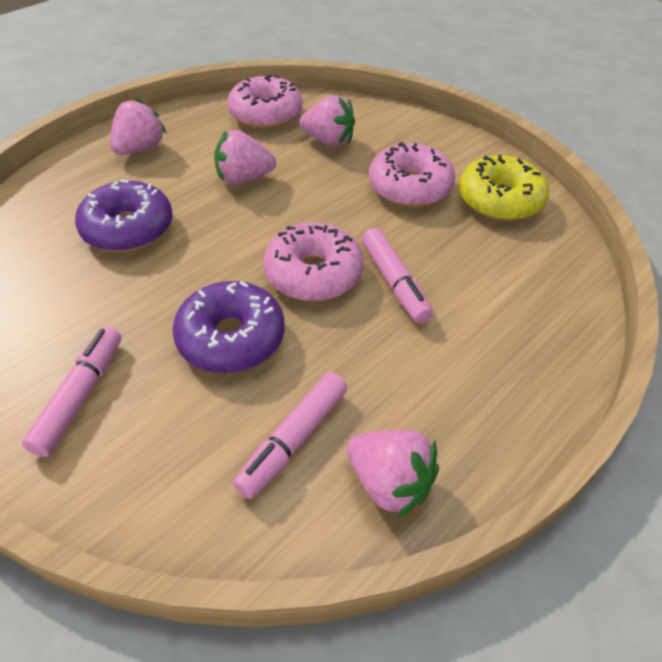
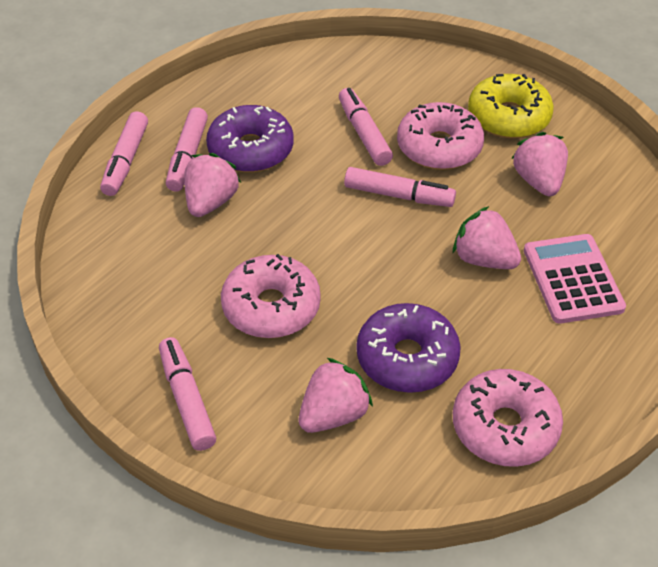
pink calculator: none = 0 -> [524,234,626,324] = 1
pink marker: [22,327,121,457] [233,372,347,499] [362,228,433,324] = 3 -> [100,111,148,196] [159,337,216,451] [166,107,208,191] [339,88,393,166] [344,167,456,207] = 5

